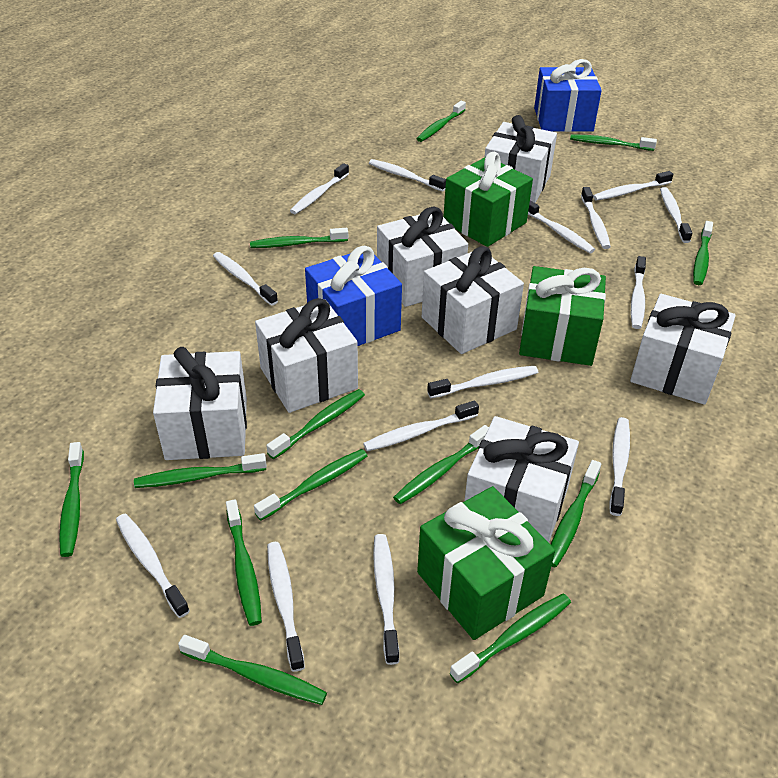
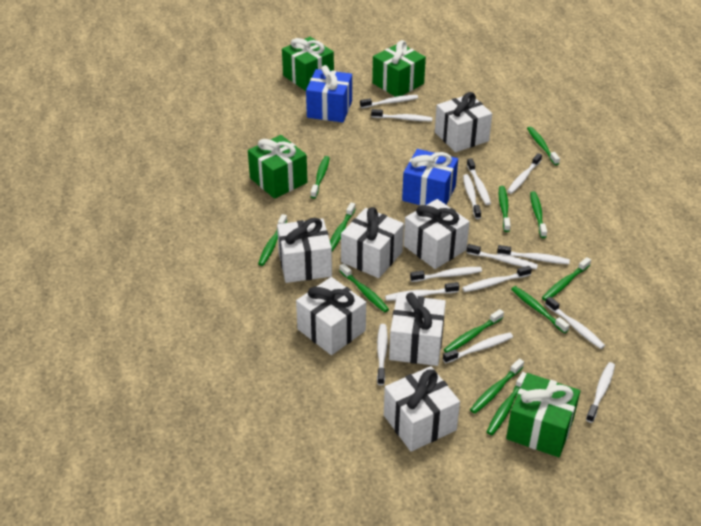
green gift: [417,486,555,640] [444,152,533,247] [519,266,606,366] = 3 -> [248,135,307,199] [282,37,334,91] [372,40,426,97] [506,373,580,457] = 4
green toothbrush: [59,442,84,557] [134,453,267,488] [178,635,327,705] [226,499,262,626] [250,228,348,248] [254,449,367,521] [266,389,365,459] [393,425,489,504] [417,101,466,142] [450,593,571,683] [550,460,601,567] [570,135,657,151] [693,221,713,285] = 13 -> [258,214,287,266] [311,156,330,199] [330,203,355,251] [339,263,389,313] [444,309,504,352] [470,359,524,414] [487,372,527,435] [499,186,510,232] [511,286,570,333] [527,127,560,165] [530,191,547,238] [542,257,591,301] = 12

